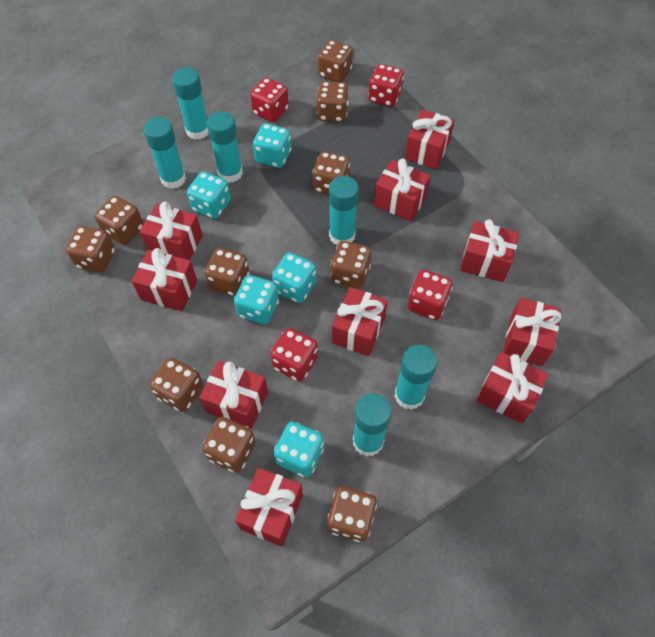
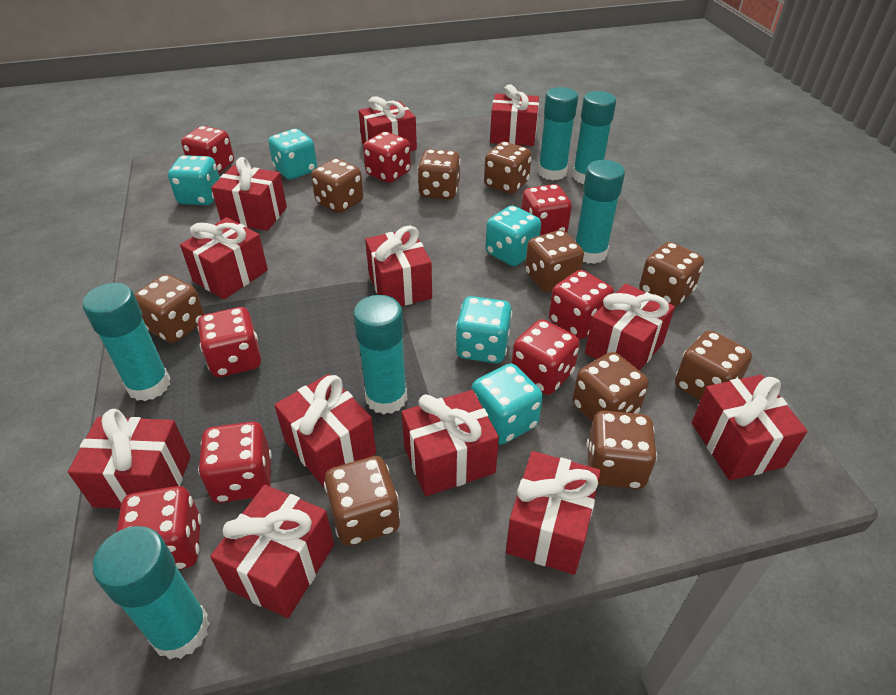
red dice: [250,78,289,122] [270,328,318,381] [368,64,404,107] [408,270,453,320] = 4 -> [116,486,202,570] [181,126,234,174] [197,307,261,377] [198,422,272,503] [363,132,411,183] [512,319,580,395] [521,184,572,235] [549,270,614,339] = 8
red gift: [132,248,197,311] [140,201,203,260] [199,361,268,429] [235,468,303,546] [332,287,388,356] [374,158,431,221] [404,109,455,170] [460,219,519,282] [476,352,548,424] [503,298,562,366] = 10 -> [68,409,191,509] [180,217,268,299] [210,485,334,618] [211,157,287,231] [274,374,376,487] [359,97,417,151] [365,226,432,306] [402,390,499,496] [490,84,539,146] [506,451,601,575] [585,284,675,371] [691,375,807,480] = 12

